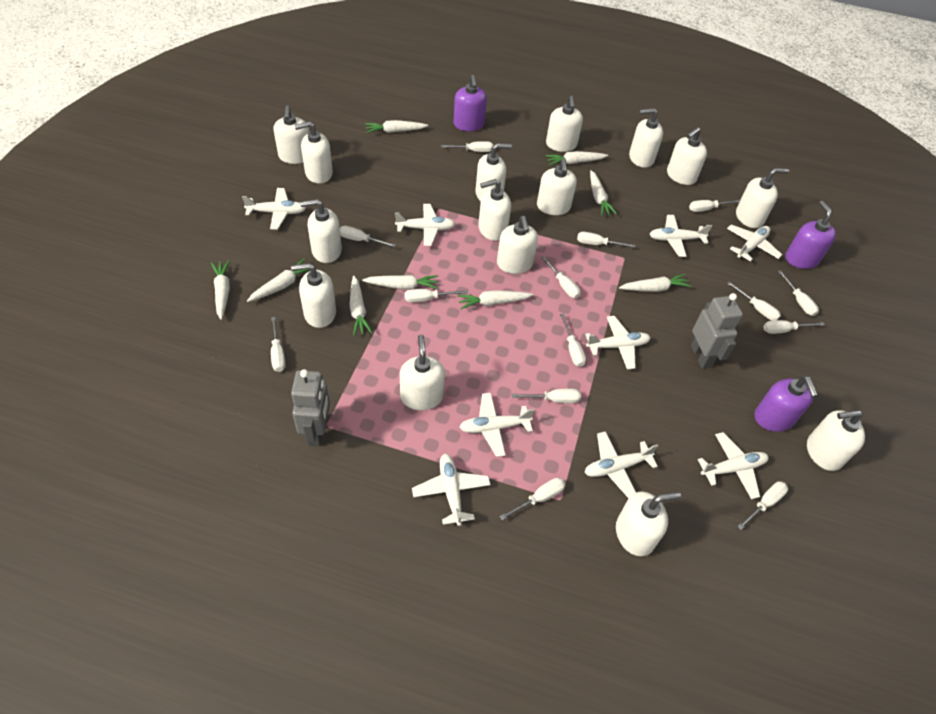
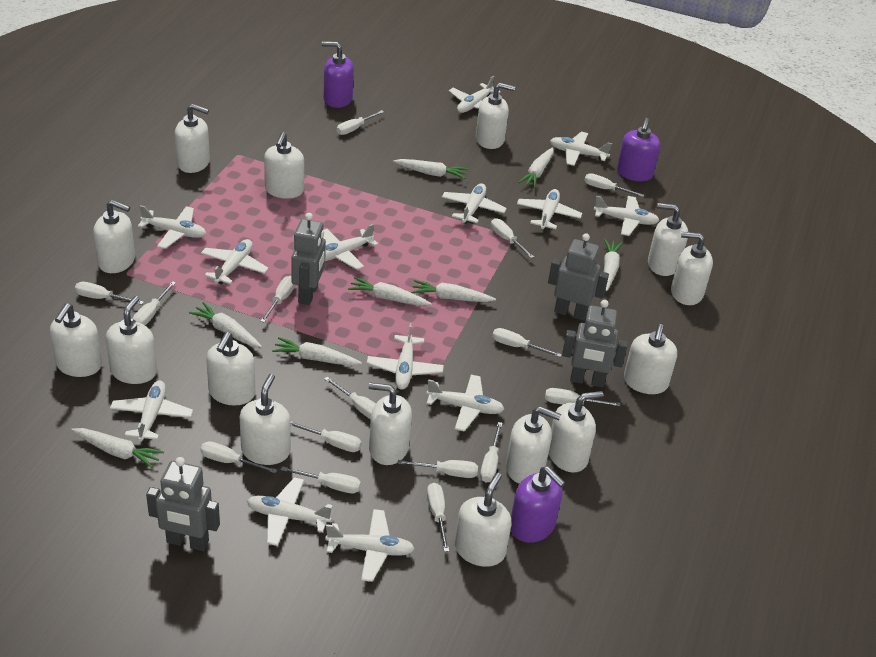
grey robot: [291,369,330,446] [691,293,743,369] = 2 -> [146,457,220,551] [291,213,326,305] [548,233,609,321] [562,300,628,388] = 4
white carrot: [211,260,230,320] [247,258,310,302] [349,275,372,336] [362,275,438,289] [365,120,428,133] [457,290,533,309] [545,151,608,166] [590,170,617,216] [619,274,691,292] = 9 -> [71,428,164,469] [189,302,262,348] [272,337,362,366] [348,277,432,306] [393,159,468,179] [411,280,496,302] [518,147,554,188] [604,239,623,291] = 8
white plane: [242,188,306,229] [395,204,455,246] [412,454,491,526] [459,393,534,457] [585,316,651,370] [585,431,658,498] [650,215,712,257] [698,432,768,499] [727,225,782,262] = 9 -> [110,381,193,442] [138,205,206,249] [201,239,269,284] [247,477,333,546] [323,224,378,270] [325,509,415,582] [367,323,444,390] [426,375,504,431] [442,183,507,224] [449,76,501,113] [517,189,582,230] [550,132,612,166] [594,196,659,236] = 13
white screwdriver: [271,317,285,372] [340,226,396,247] [405,289,467,302] [441,141,493,152] [500,478,565,520] [512,389,581,403] [541,256,581,298] [560,314,586,367] [577,232,635,248] [689,200,740,212] [727,282,781,321] [737,481,788,530] [764,320,824,334] [778,270,819,316] = 14 -> [75,282,144,305] [132,281,176,326] [200,441,277,473] [260,276,295,323] [281,466,361,493] [291,422,362,452] [324,377,376,419] [337,110,384,135] [398,460,478,478] [427,483,449,552] [480,422,502,483] [491,218,534,258] [492,328,562,357] [545,388,620,407] [584,173,644,197] = 15

